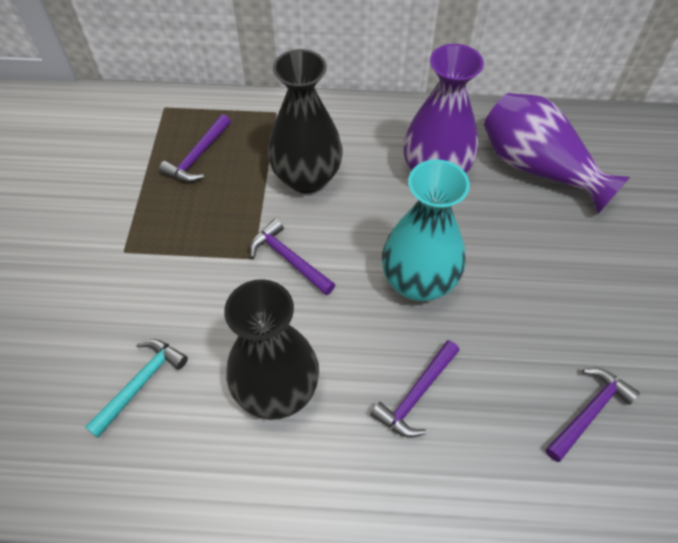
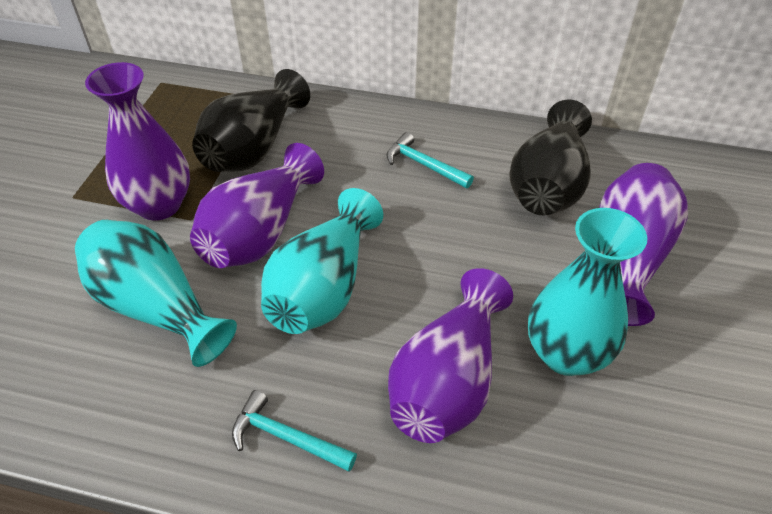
purple hammer: [159,114,231,182] [250,219,335,295] [370,340,459,438] [546,368,640,462] = 4 -> none = 0
purple vase: [403,44,484,173] [484,93,630,214] = 2 -> [85,62,190,221] [190,143,324,268] [388,268,513,443] [600,163,688,326] = 4
turquoise hammer: [85,339,188,438] = 1 -> [232,390,357,472] [386,132,474,188] = 2
turquoise vase: [382,159,470,301] = 1 -> [75,220,237,367] [261,188,383,334] [528,208,647,376] = 3

